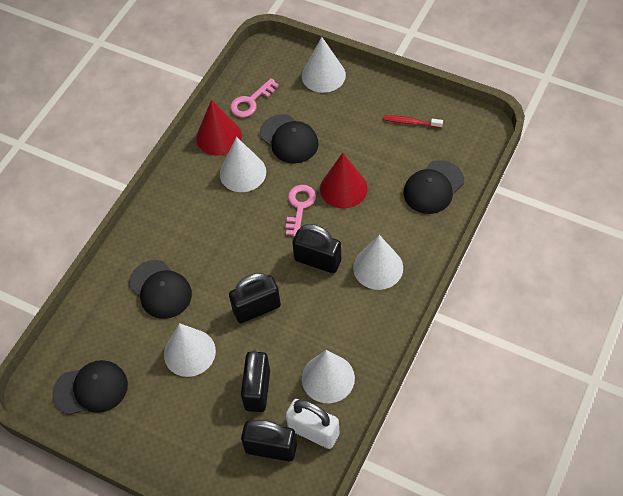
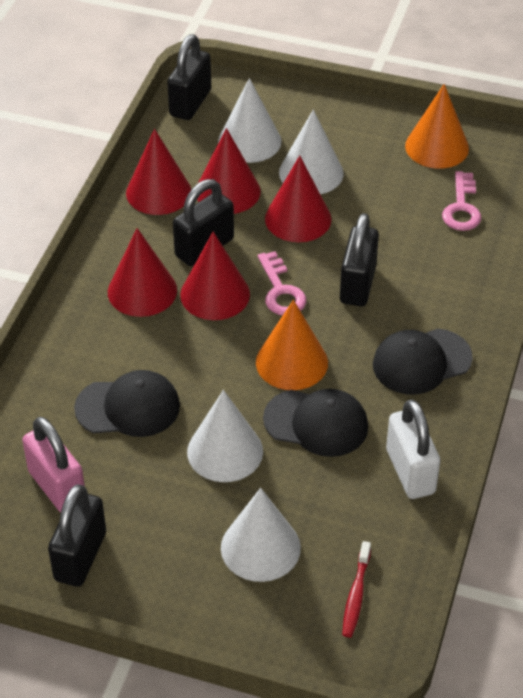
black cap: [52,360,128,415] [129,260,192,319] [259,114,319,164] [404,160,464,214] = 4 -> [74,370,180,437] [263,389,368,457] [373,329,473,394] = 3
orange cone: none = 0 -> [256,300,328,390] [405,84,469,169] = 2
pink padlock: none = 0 -> [22,417,85,513] = 1
red cone: [196,100,242,155] [320,153,368,208] = 2 -> [108,228,177,317] [126,129,191,215] [180,232,250,320] [197,128,261,214] [265,155,331,242] = 5
white cone: [164,323,216,377] [220,137,266,192] [302,37,346,93] [302,350,355,403] [353,235,403,290] = 5 -> [187,390,263,482] [218,78,282,163] [221,488,301,582] [279,109,344,194] = 4

